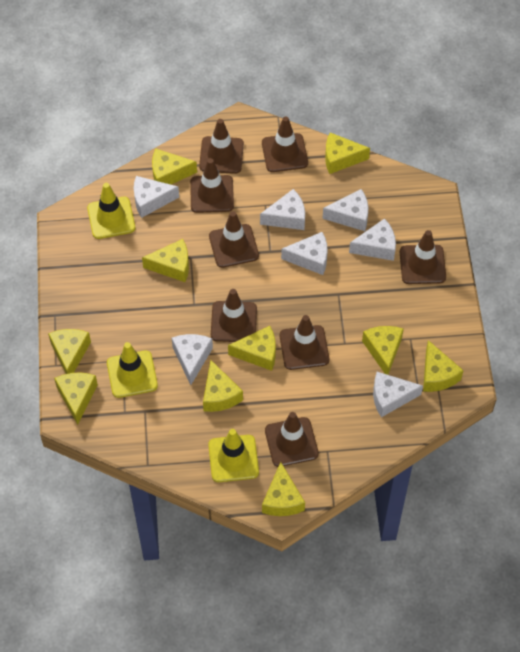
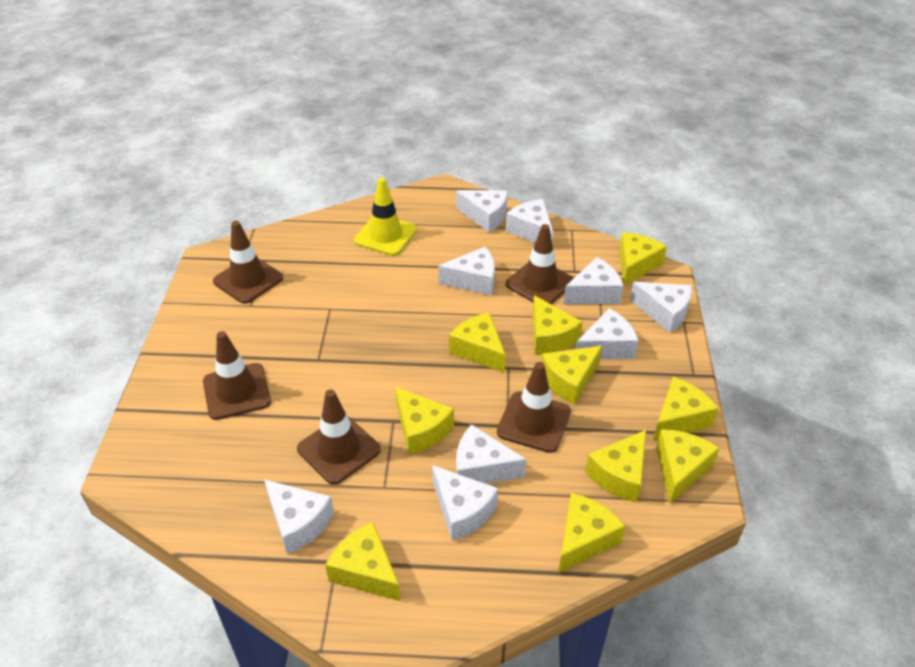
brown traffic cone: [190,158,234,213] [199,119,244,174] [209,211,259,268] [211,289,257,342] [262,116,308,172] [265,412,319,467] [280,315,329,370] [400,230,446,284] = 8 -> [203,331,271,420] [213,221,283,304] [297,389,381,485] [497,362,571,453] [506,224,574,304] = 5
white cheese: [134,176,179,218] [172,334,213,385] [260,189,305,230] [281,232,328,275] [322,189,368,231] [349,218,396,261] [373,372,423,417] = 7 -> [264,480,334,554] [432,465,498,541] [438,247,495,296] [456,190,508,233] [456,424,527,484] [506,199,553,243] [563,257,624,304] [576,308,639,359] [630,282,692,333] = 9
yellow traffic cone: [87,183,135,239] [107,342,158,398] [208,429,259,482] = 3 -> [354,178,417,256] = 1

